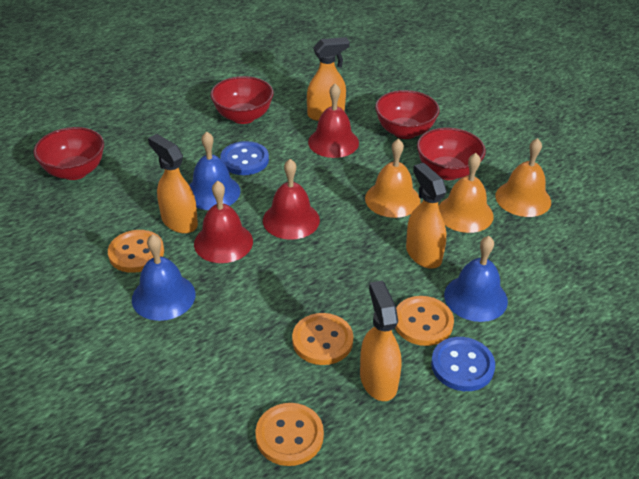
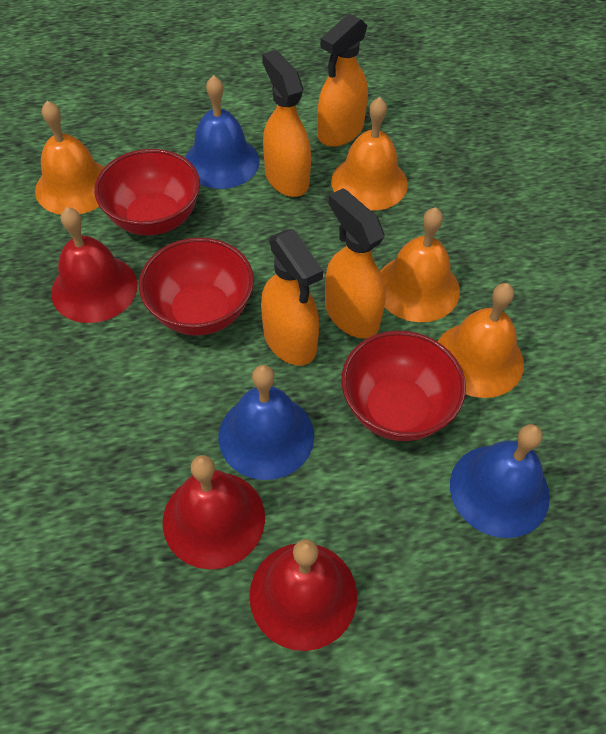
blue button: [221,141,269,175] [431,337,495,391] = 2 -> none = 0
orange bell: [365,139,420,218] [439,153,494,233] [495,138,551,217] = 3 -> [35,101,104,215] [331,97,408,211] [380,207,460,322] [437,283,524,398] = 4
orange button: [108,230,164,273] [256,403,324,466] [292,313,353,365] [395,296,454,346] = 4 -> none = 0
red bowl: [33,127,104,180] [210,76,274,124] [375,90,440,139] [417,128,486,180] = 4 -> [94,149,200,236] [139,237,254,336] [341,331,466,441] = 3

